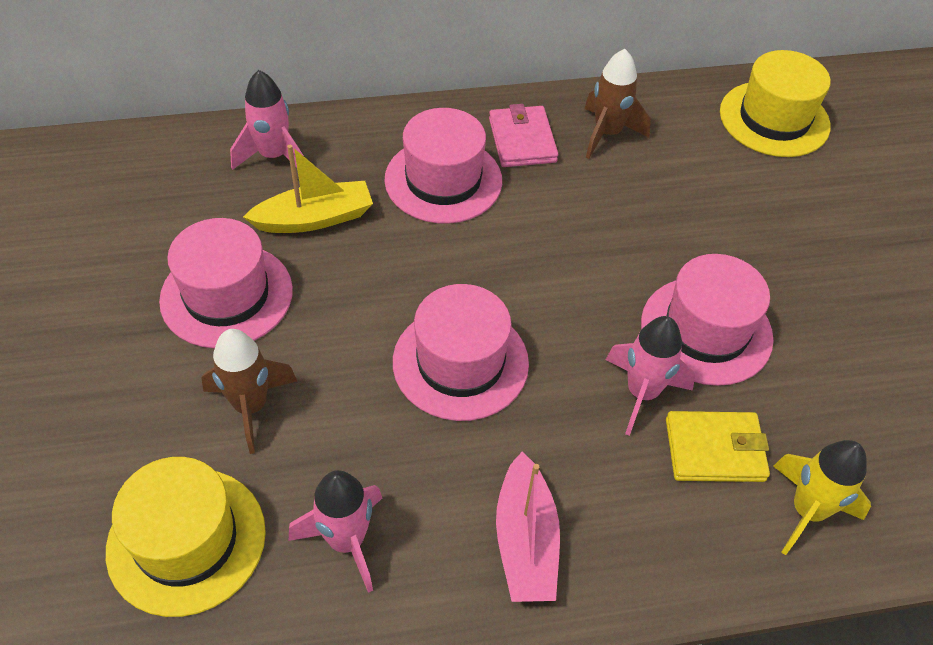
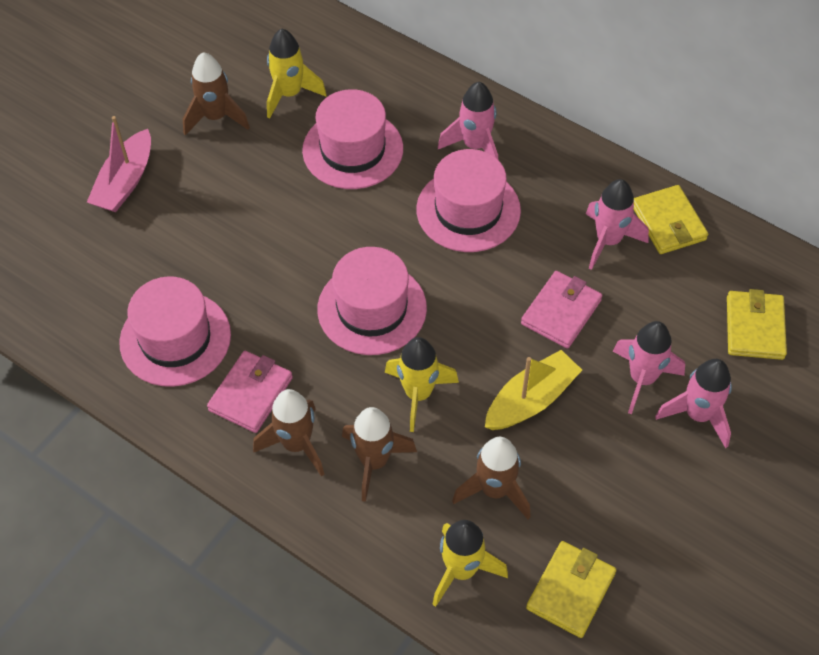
brown rocket: [201,329,297,454] [584,49,651,159] = 2 -> [183,52,250,135] [253,389,324,477] [342,407,417,502] [452,437,531,519] = 4
pink rocket: [230,70,304,170] [289,470,382,593] [606,316,695,436] = 3 -> [438,82,498,159] [586,179,649,270] [613,321,685,414] [655,359,732,448] = 4
pink wallet: [489,104,558,167] = 1 -> [207,351,293,433] [521,271,602,349] = 2
yellow hat: [106,457,266,617] [720,50,831,157] = 2 -> none = 0
yellow rocket: [773,440,871,555] = 1 -> [267,29,327,119] [385,337,459,432] [432,520,508,607] = 3
yellow wallet: [666,411,770,482] = 1 -> [526,541,616,638] [634,185,708,254] [727,289,787,360] = 3

